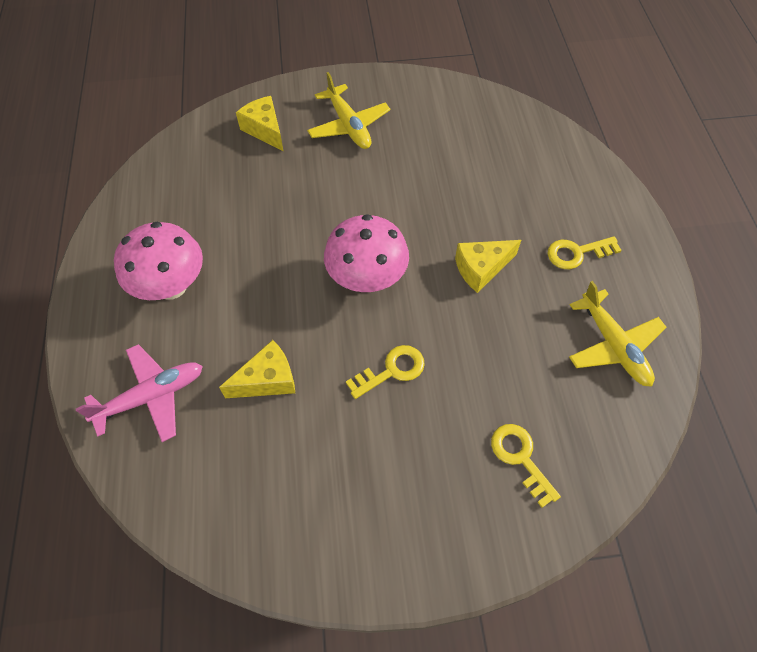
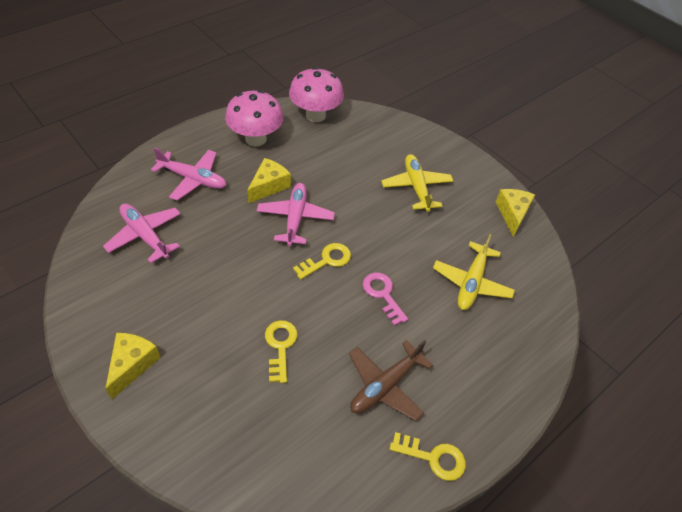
brown plane: none = 0 -> [349,340,433,421] = 1
pink key: none = 0 -> [363,273,408,326] = 1
pink plane: [76,344,203,442] = 1 -> [103,204,181,263] [151,147,226,201] [257,183,335,246] = 3

